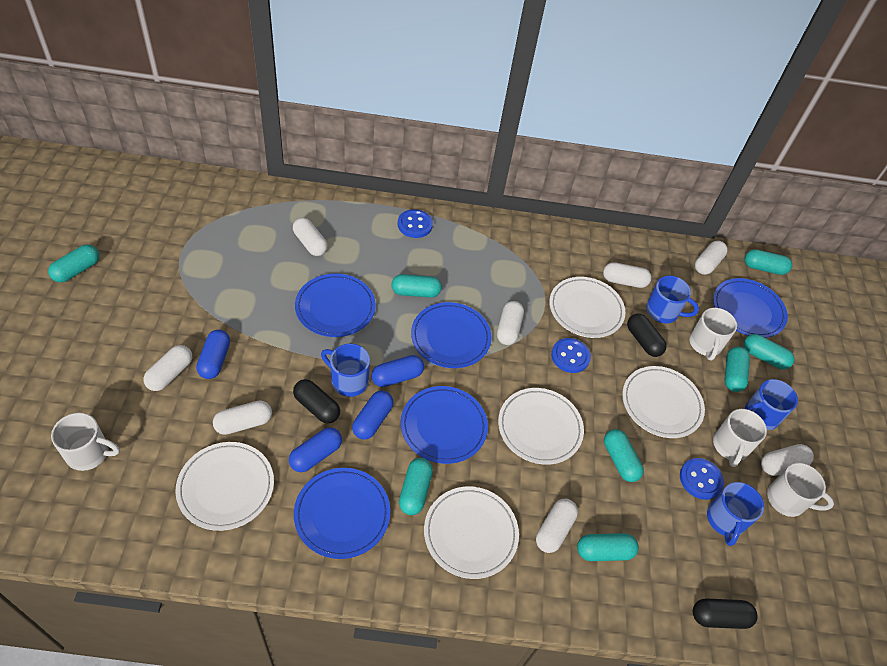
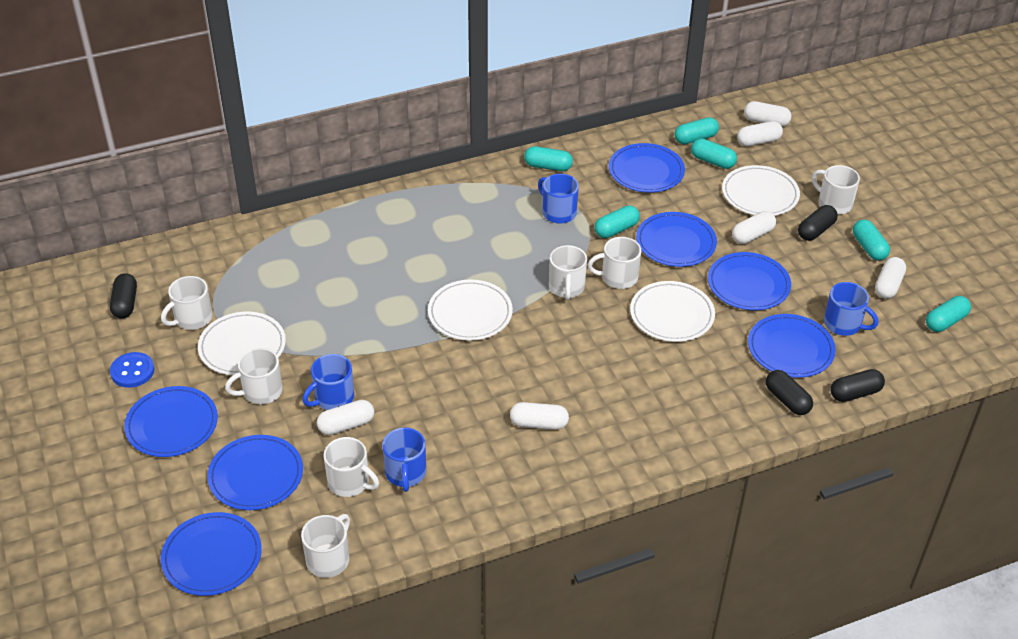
black capsule: [293,379,340,424] [627,314,667,357] [693,598,758,629] = 3 -> [110,273,137,318] [766,370,813,415] [798,205,838,241] [831,369,885,402] = 4
blue button: [398,209,433,238] [551,338,591,373] [680,458,724,500] = 3 -> [110,352,154,388] = 1
blue capsule: [196,330,230,379] [289,427,342,472] [352,391,393,440] [371,355,424,387] = 4 -> none = 0
blue plate: [294,468,390,559] [295,274,376,337] [401,386,488,464] [411,302,492,368] [713,278,788,338] = 5 -> [124,386,218,457] [161,512,262,596] [207,435,303,510] [609,143,685,193] [636,212,717,267] [708,252,791,310] [748,314,835,378] = 7
turquoise capsule: [48,244,99,283] [391,274,442,298] [399,458,433,515] [577,533,639,561] [604,429,644,482] [725,347,750,392] [744,334,795,369] [745,249,792,275] = 8 -> [524,146,573,171] [594,205,640,238] [674,117,719,144] [691,139,737,169] [853,219,890,261] [926,296,971,332] = 6
white capsule: [143,345,192,391] [213,400,272,435] [293,218,328,256] [497,301,524,345] [536,499,578,553] [603,262,652,288] [695,241,728,275] [761,444,814,476] = 8 -> [317,400,374,435] [510,402,569,430] [732,211,776,244] [737,121,783,147] [744,101,791,127] [875,257,906,299] = 6
white mug: [51,413,120,471] [689,308,737,361] [713,409,767,467] [767,463,834,517] = 4 -> [161,276,213,330] [225,348,283,404] [301,514,350,578] [323,437,379,497] [549,245,587,300] [588,237,641,289] [812,165,860,215] = 7
white plate: [176,442,274,531] [424,487,519,579] [498,388,584,465] [549,277,625,338] [622,366,705,438] = 5 -> [198,312,286,375] [428,280,513,341] [630,281,715,342] [722,165,800,216] = 4

